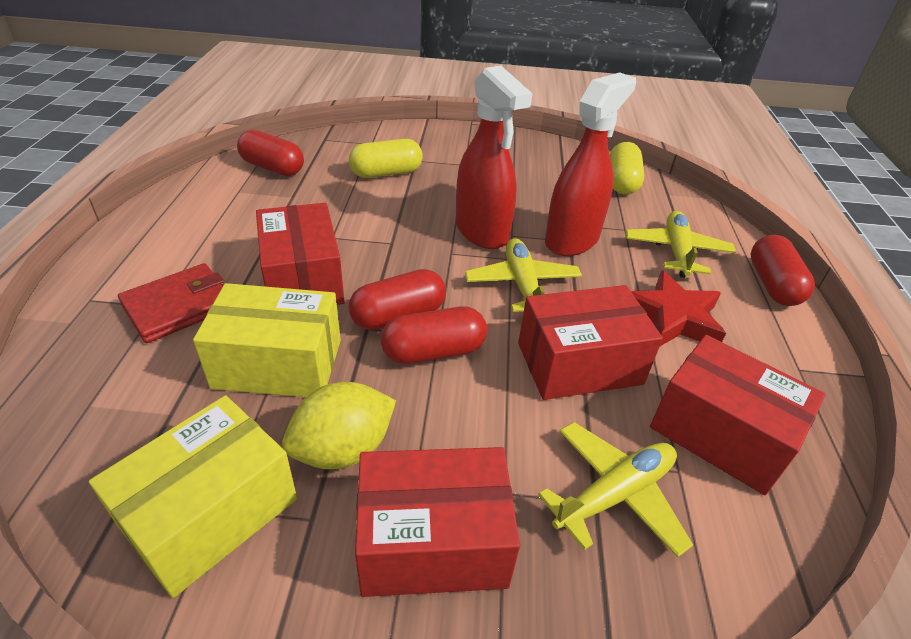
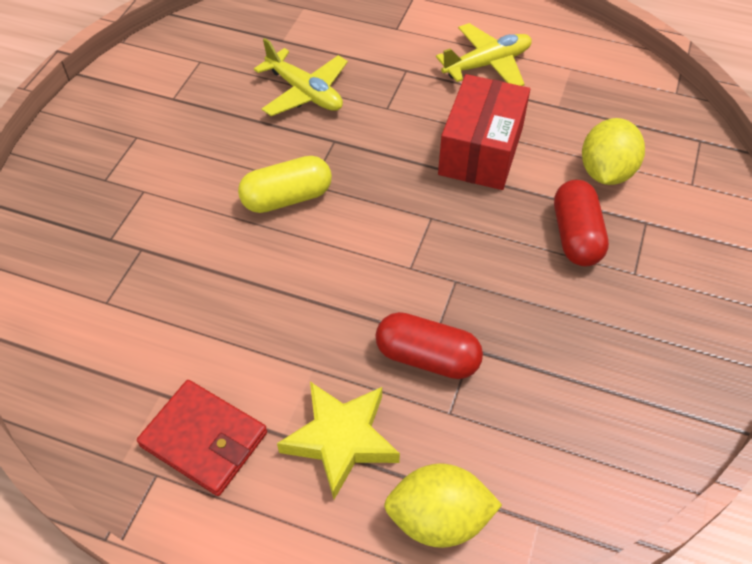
red box: [256,203,345,305] [355,447,520,597] [518,285,663,400] [650,335,826,495] = 4 -> [438,74,530,190] = 1
red capsule: [237,130,304,176] [349,269,446,330] [381,306,487,364] [751,235,815,306] = 4 -> [376,312,483,379] [554,180,609,266] = 2
red spray bottle: [455,66,532,249] [545,72,636,256] = 2 -> none = 0
red star: [631,270,726,346] = 1 -> none = 0
yellow box: [89,395,297,598] [193,283,341,397] = 2 -> none = 0
yellow capsule: [349,139,423,178] [610,142,644,194] = 2 -> [238,156,332,213] = 1
yellow lemon: [282,382,396,469] = 1 -> [384,463,502,548] [582,118,645,185] = 2
yellow plane: [465,238,582,312] [538,422,693,558] [626,211,736,278] = 3 -> [254,38,348,116] [436,23,532,86] = 2
yellow star: none = 0 -> [277,382,400,499] = 1

